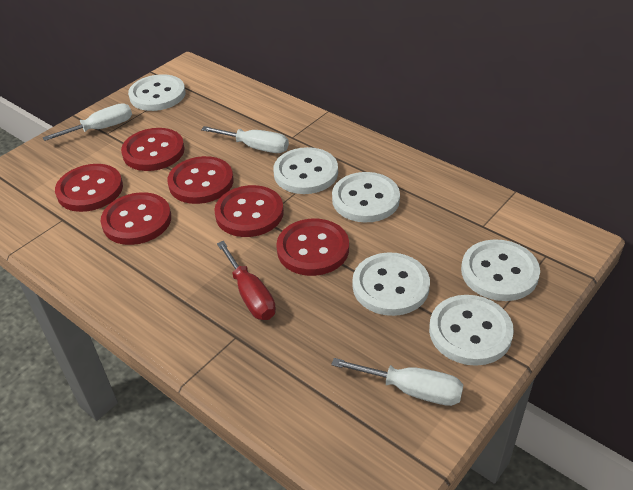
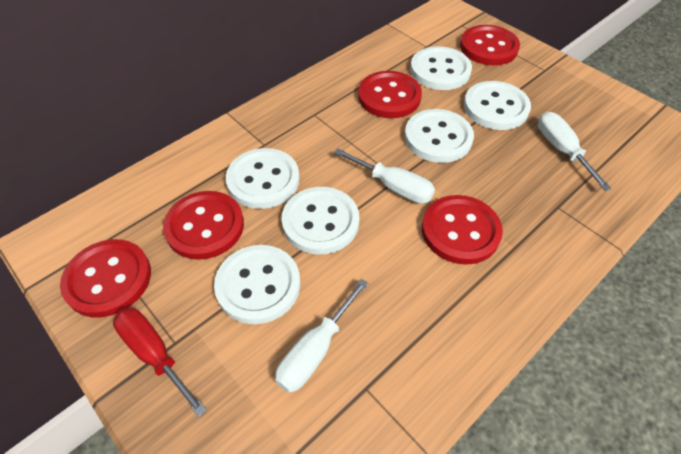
red button: [55,164,123,212] [100,192,171,245] [121,128,185,171] [167,156,234,204] [214,185,284,237] [276,219,349,276] = 6 -> [60,239,151,317] [163,191,244,260] [358,71,422,118] [422,195,503,265] [460,25,520,65] = 5

